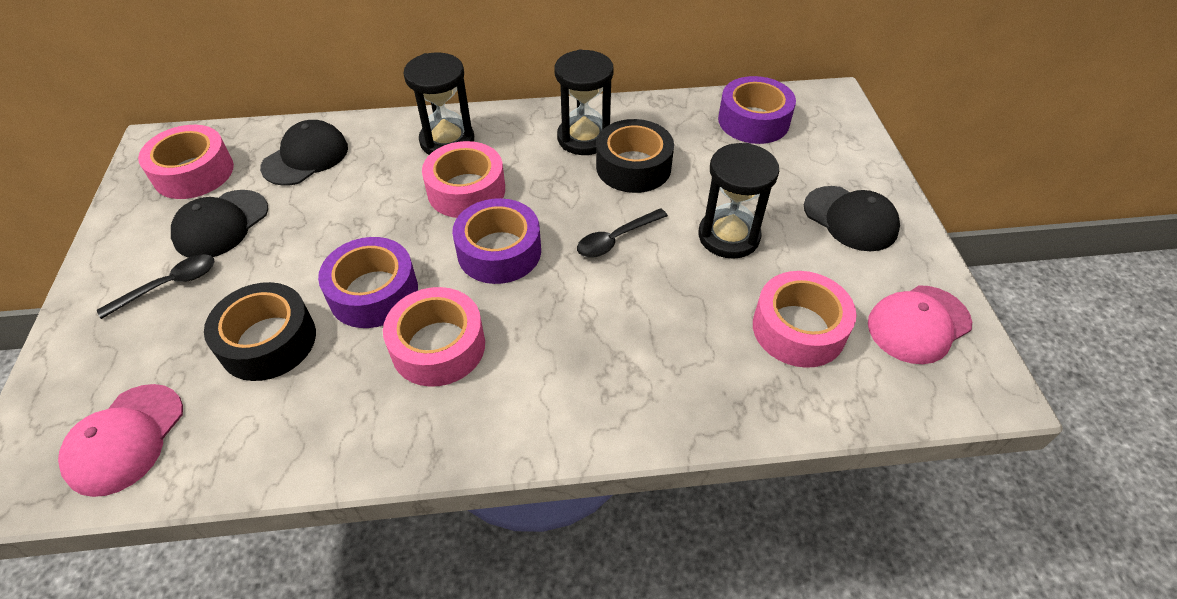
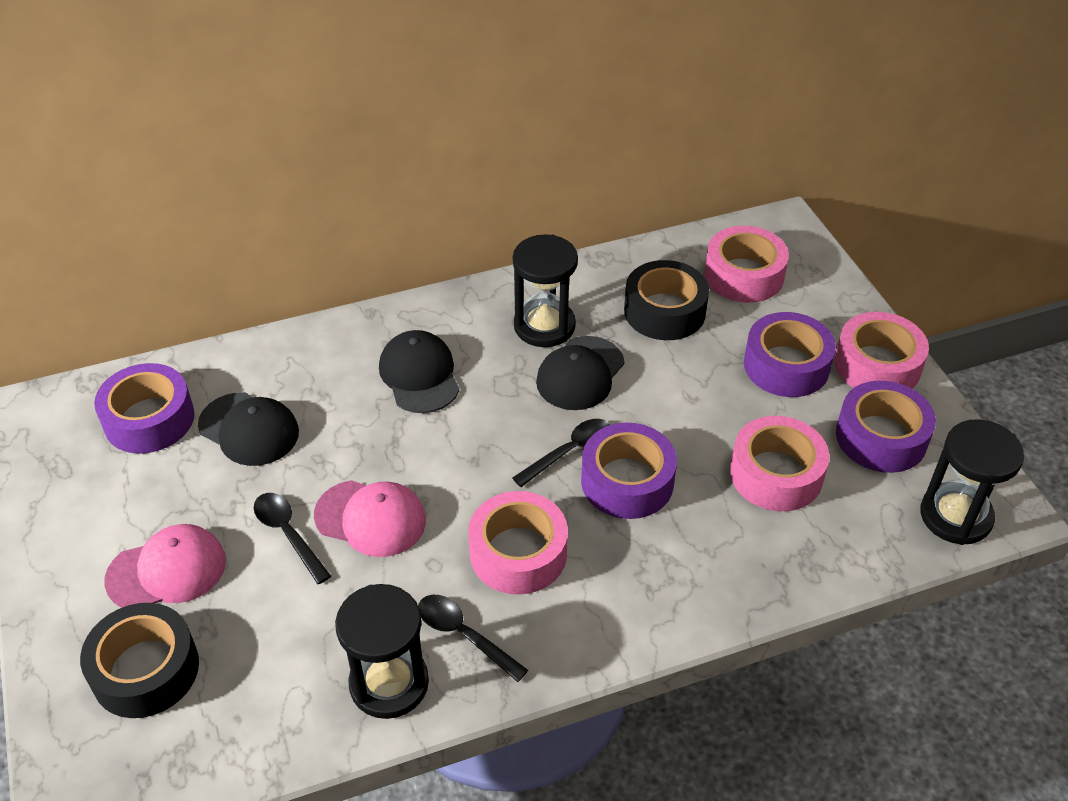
black spoon: [97,254,215,319] [577,208,668,257] = 2 -> [254,493,331,584] [418,595,528,682] [513,419,610,487] = 3
purple tape: [318,237,418,328] [452,198,541,284] [718,76,796,144] = 3 -> [94,363,194,454] [581,423,677,519] [744,312,836,397] [836,381,936,473] = 4

